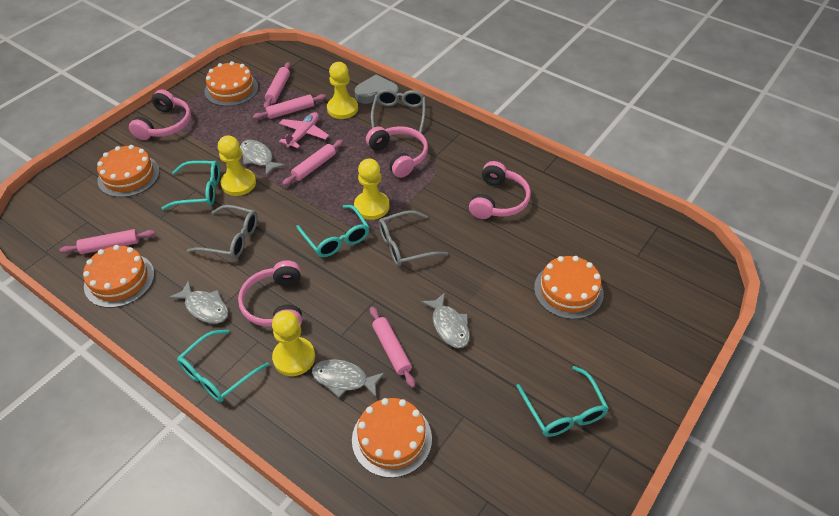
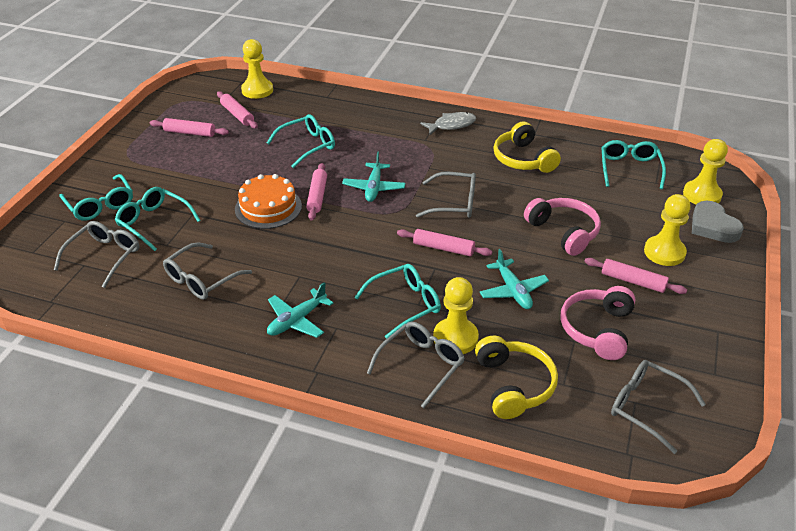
grey fish: [169,280,228,324] [240,140,285,176] [312,359,385,399] [421,292,470,348] = 4 -> [420,112,476,135] = 1
grey glasses: [187,205,258,259] [371,89,426,134] [379,210,448,266] = 3 -> [54,221,139,288] [163,242,252,300] [367,322,465,408] [416,172,476,218] [611,360,706,454] = 5
orange cake: [83,245,154,308] [97,145,160,197] [204,61,258,106] [352,398,432,478] [534,256,604,319] = 5 -> [235,174,302,229] = 1
pink headphones: [129,89,191,140] [238,260,302,327] [366,126,428,178] [469,161,531,219] = 4 -> [524,198,601,256] [560,286,635,360] = 2
pink plane: [279,112,329,148] = 1 -> none = 0
turquoise glasses: [161,161,220,210] [177,330,269,402] [296,205,369,257] [516,366,609,437] = 4 -> [59,174,133,221] [115,187,201,251] [267,114,335,168] [354,264,441,339] [601,140,666,189] = 5
turquoise plane: none = 0 -> [267,282,333,338] [342,152,405,202] [480,249,549,309] = 3
yellow headphones: none = 0 -> [475,336,558,419] [493,121,561,173] = 2

